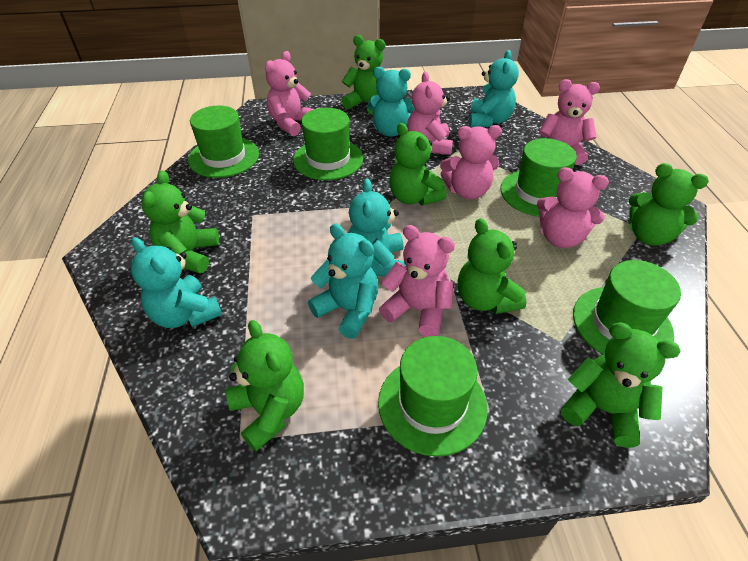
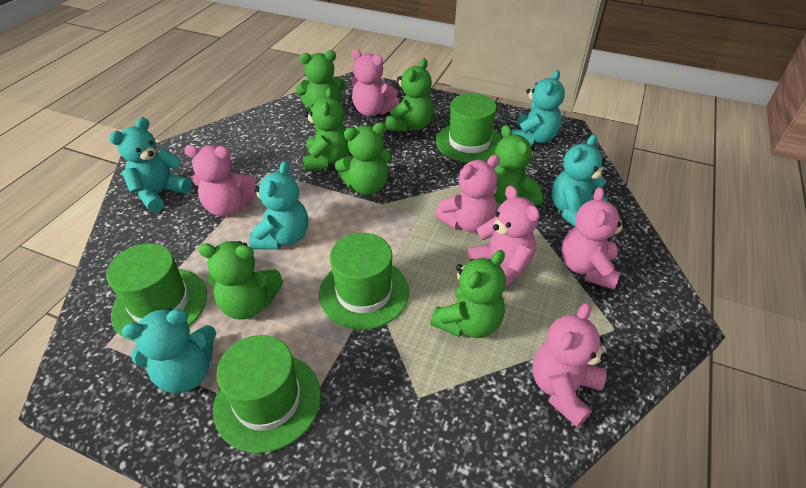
green hat: [188,106,259,178] [293,108,363,180] [378,336,488,457] [500,138,577,217] [573,260,681,355] = 5 -> [106,243,207,341] [213,335,321,453] [319,233,409,330] [436,93,502,163] = 4

